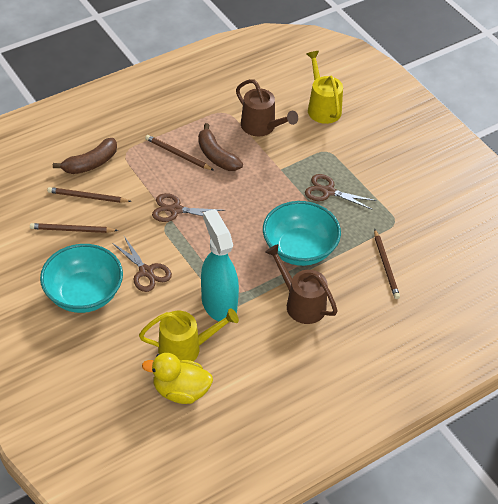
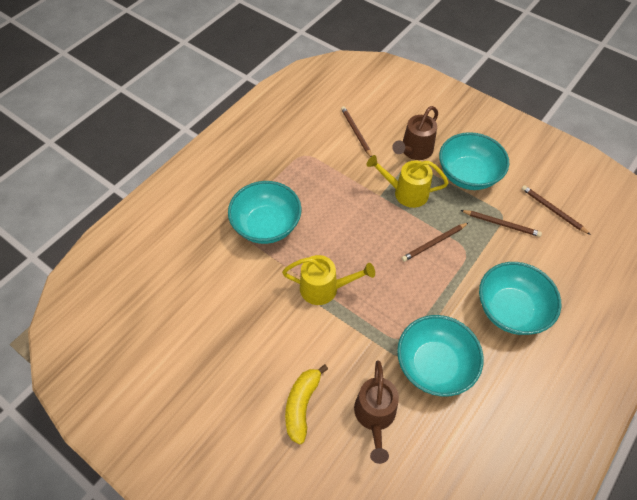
brown banana: [53,138,117,174] [198,123,243,171] = 2 -> none = 0
brown scissors: [112,236,172,292] [152,193,225,222] [305,174,376,210] = 3 -> none = 0
turquoise bowl: [40,244,123,313] [263,201,341,266] = 2 -> [228,181,302,244] [397,315,484,397] [439,132,509,190] [479,262,561,335] = 4
turquoise spray bottle: [201,209,239,322] = 1 -> none = 0
yellow banana: none = 0 -> [285,364,328,445] = 1
yellow duck: [142,353,213,404] = 1 -> none = 0

